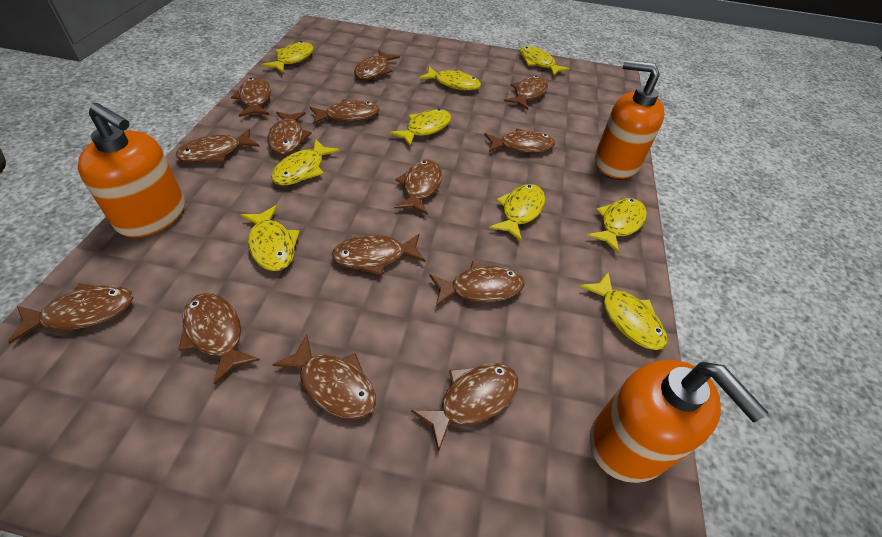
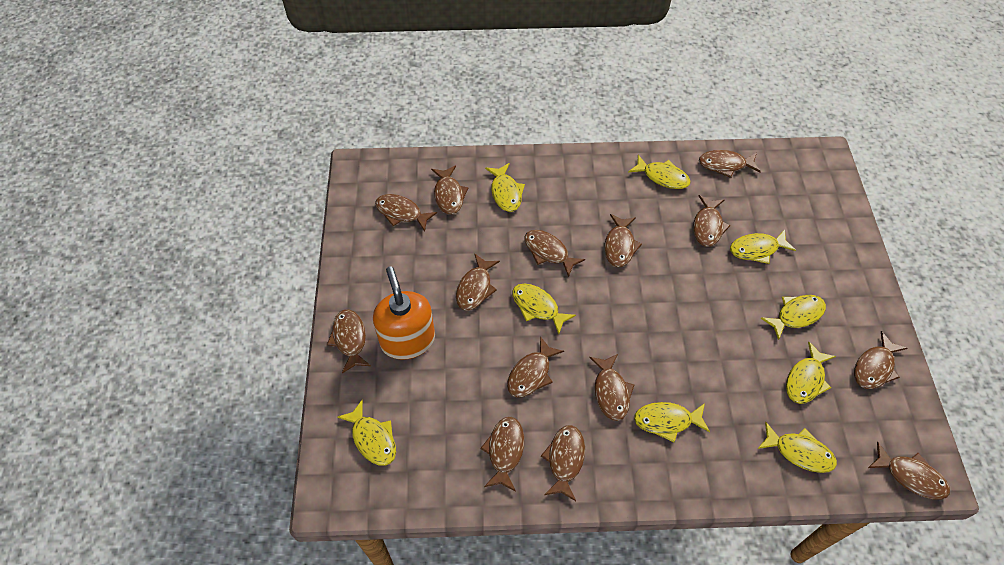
orange soap dispenser: [78,103,185,237] [590,360,768,483] [595,60,665,179] = 3 -> [373,266,435,360] = 1

